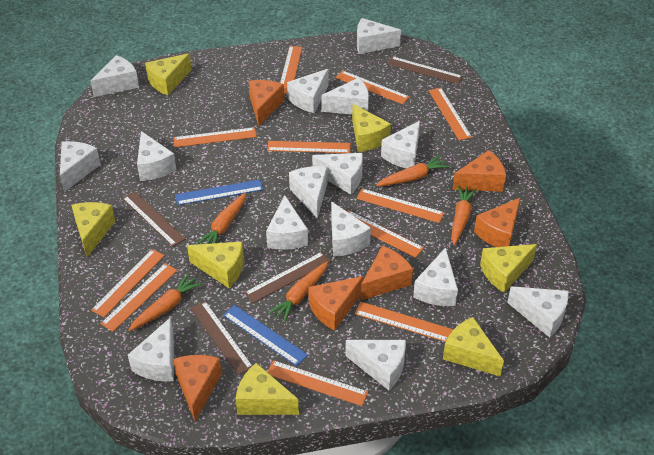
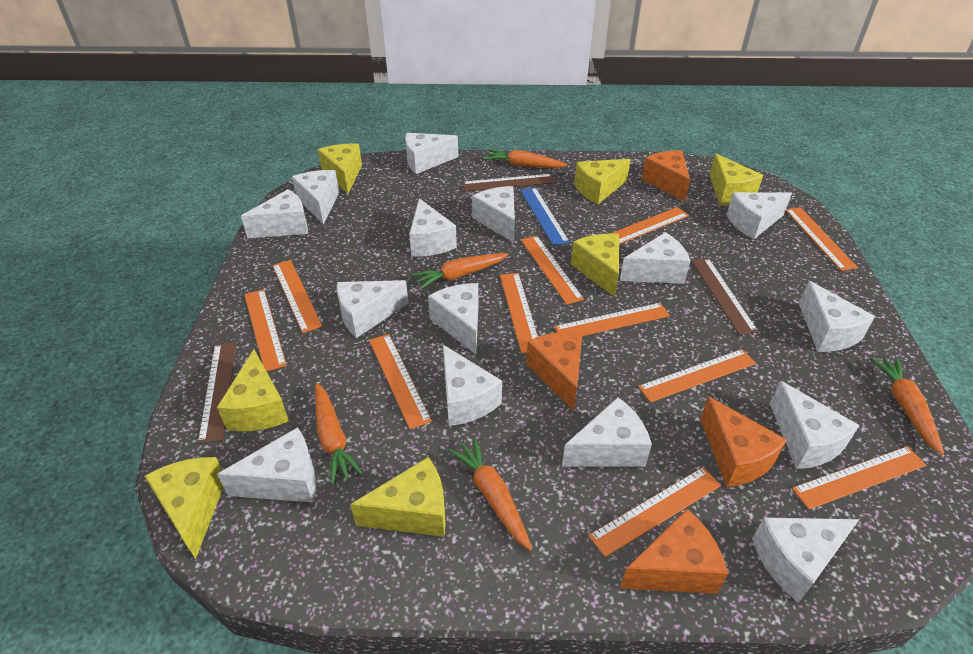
blue ruler: [175,179,263,205] [223,305,308,366] = 2 -> [520,187,570,246] = 1
brown ruler: [122,191,186,247] [191,301,252,375] [244,252,331,303] [387,56,463,84] = 4 -> [198,342,237,444] [462,174,556,191] [691,258,758,335] = 3
orange cheese: [173,355,222,421] [249,80,284,126] [308,276,364,331] [360,246,413,301] [452,150,506,192] [474,198,520,247] = 6 -> [526,331,583,411] [620,509,728,594] [641,150,690,202] [700,396,787,487] = 4

